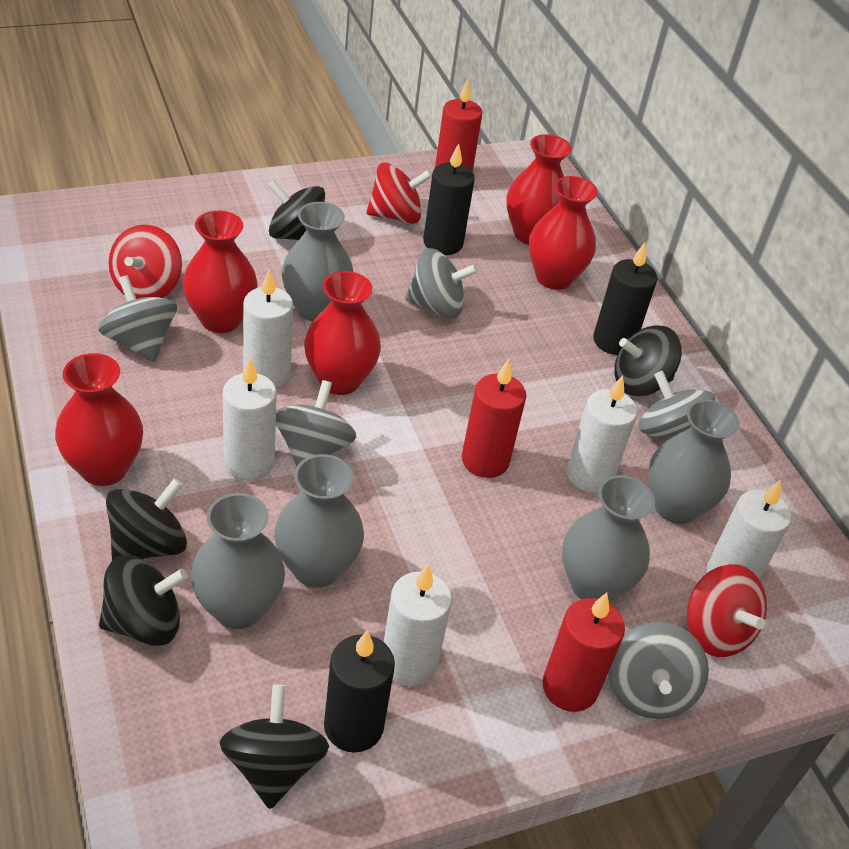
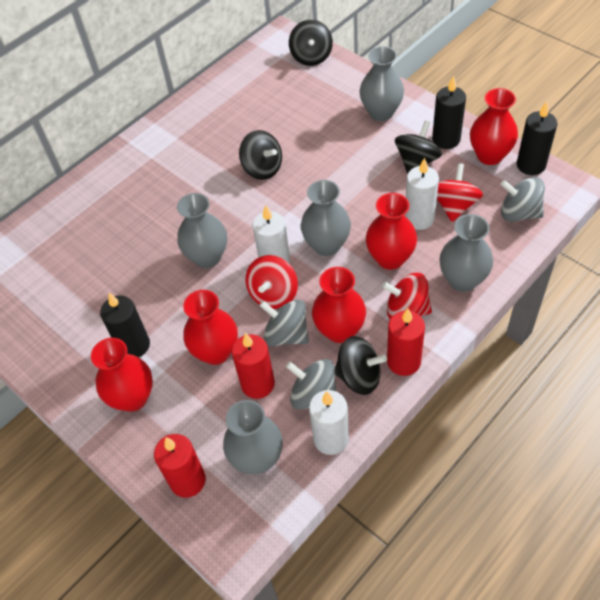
black spinning top: [99,555,188,646] [106,478,187,560] [220,684,329,809] [268,180,325,240] [614,325,682,396] = 5 -> [239,130,282,180] [289,20,333,66] [335,336,387,395] [395,120,442,174] = 4
grey spinning top: [98,275,177,362] [276,380,356,466] [405,248,478,318] [608,622,709,719] [638,371,715,441] = 5 -> [259,300,309,346] [286,359,336,410] [501,177,545,222] = 3
white candle: [223,358,277,480] [243,270,293,388] [384,565,452,686] [567,375,637,493] [706,480,792,580] = 5 -> [252,205,290,264] [309,390,349,455] [405,158,439,230] = 3

